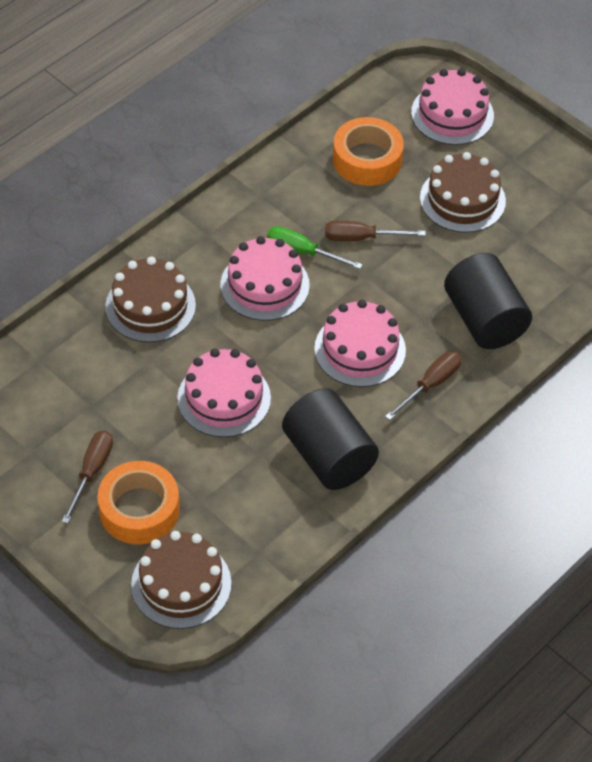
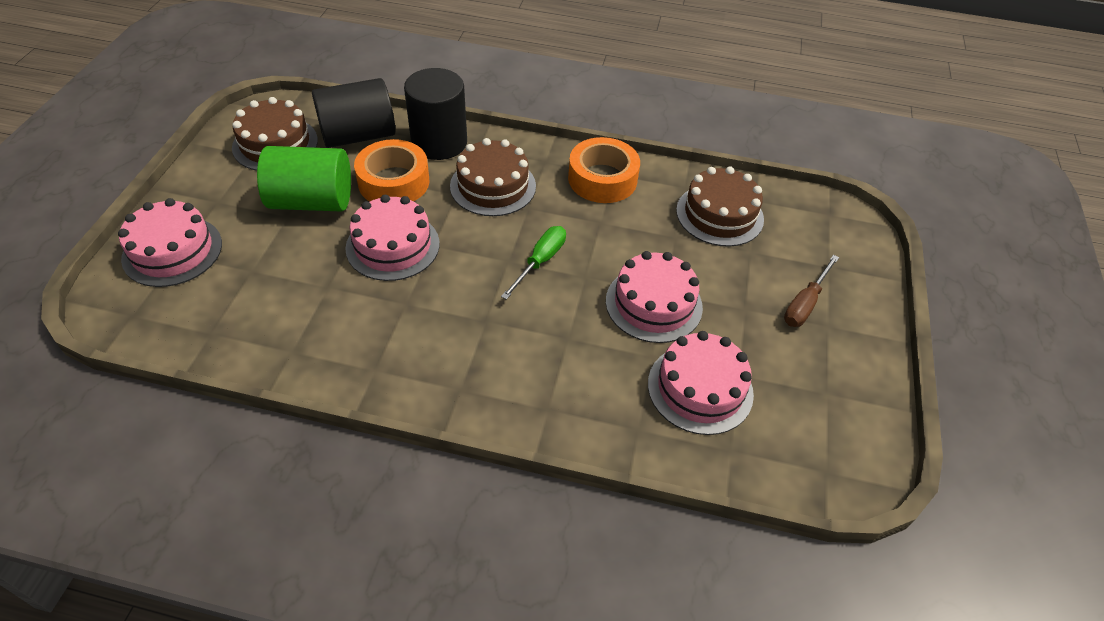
brown screwdriver: [62,431,113,524] [325,221,426,241] [385,351,462,420] = 3 -> [784,255,839,327] = 1
green cylinder: none = 0 -> [257,146,351,212] = 1

